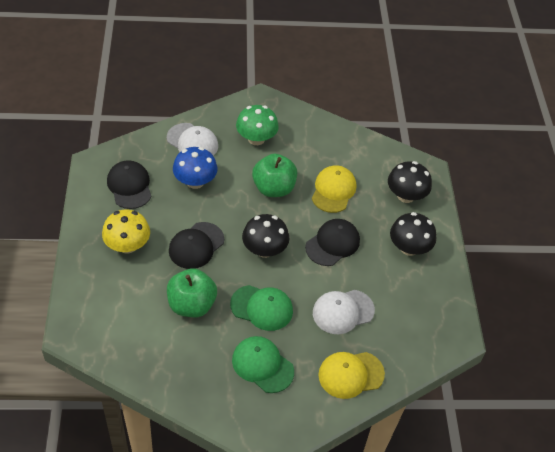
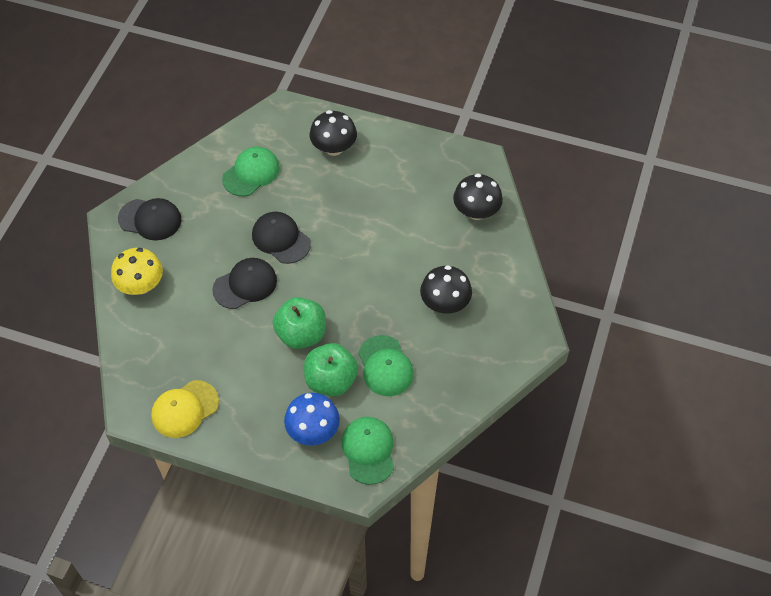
green cap: [230,285,293,331] [232,336,294,393] = 2 -> [222,147,280,196] [341,417,394,485] [358,335,414,396] = 3
green mushroom: [236,105,279,145] = 1 -> none = 0
white cap: [167,123,218,156] [313,290,375,334] = 2 -> none = 0
yellow cap: [312,165,356,213] [318,352,385,399] = 2 -> [151,380,219,438] = 1

